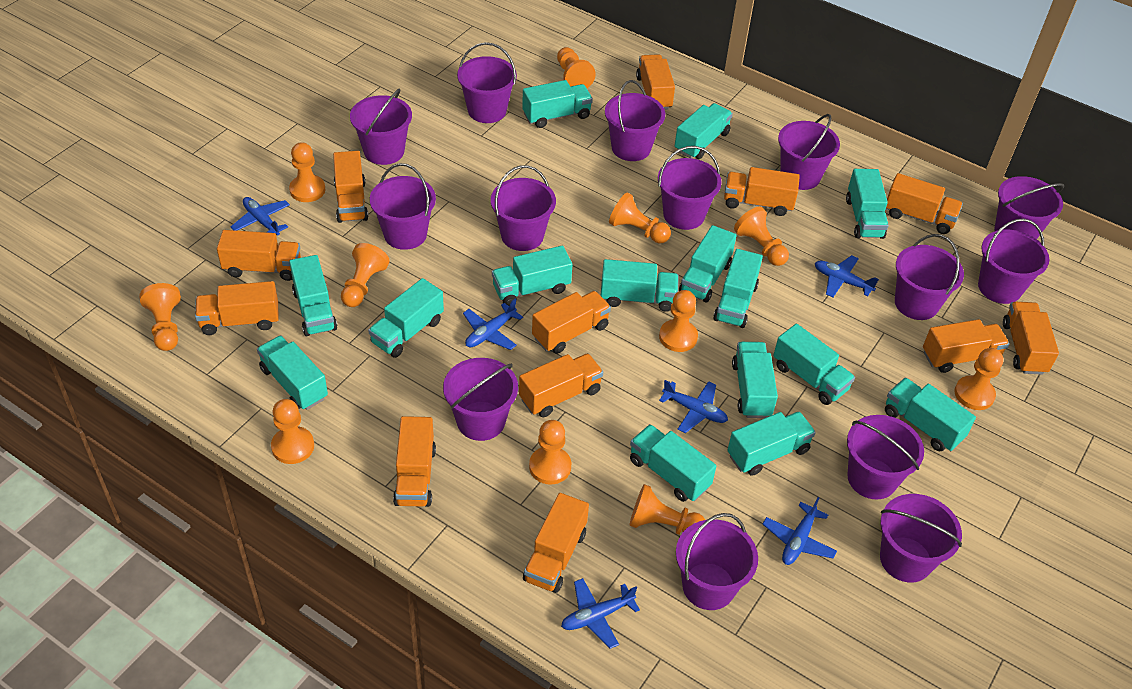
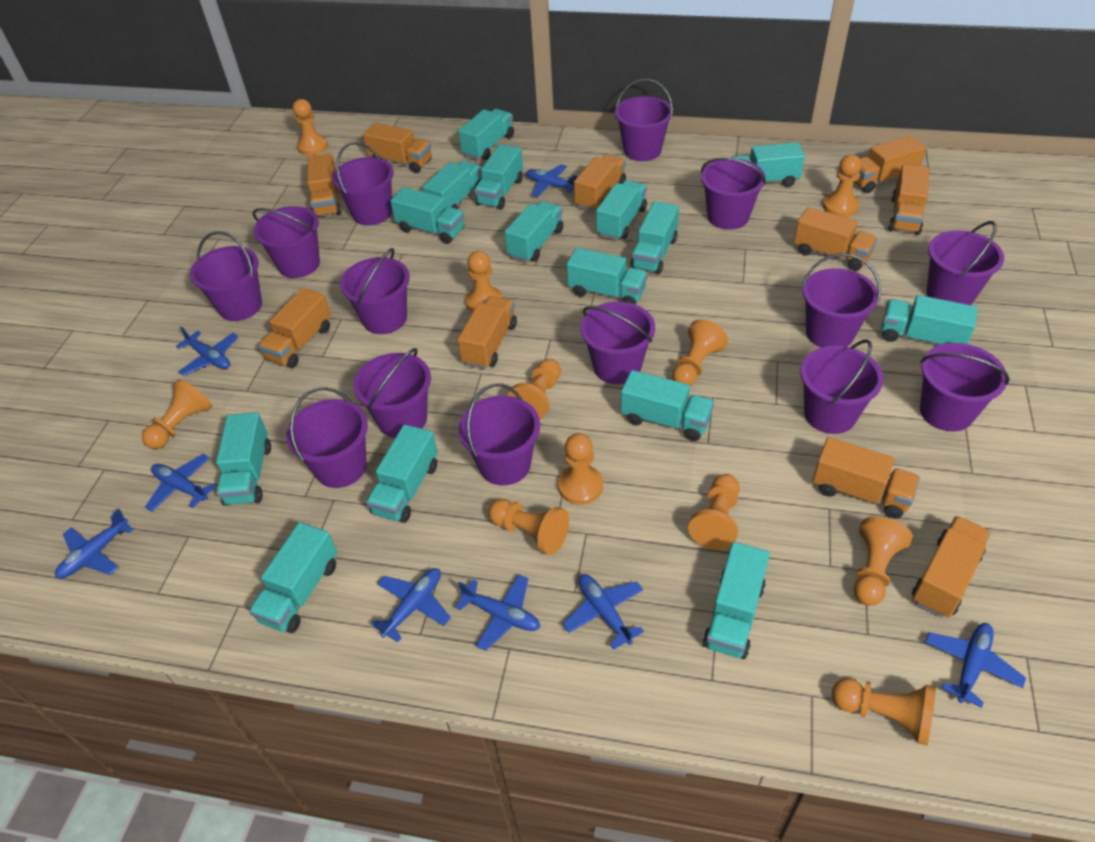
blue plane: [231,197,290,235] [463,299,523,350] [561,578,640,649] [659,380,728,433] [763,497,837,565] [815,255,879,297] = 6 -> [55,509,134,579] [145,454,216,512] [176,327,239,376] [371,568,451,642] [455,575,540,651] [526,164,577,197] [563,574,644,650] [925,623,1026,708] = 8
orange truck: [195,281,279,335] [217,230,301,281] [333,151,368,223] [393,416,436,507] [519,353,603,417] [523,493,589,593] [532,291,611,354] [636,54,675,110] [724,167,800,216] [886,173,963,234] [923,319,1010,373] [1003,302,1059,375] = 12 -> [259,288,331,368] [307,154,342,217] [363,123,432,173] [457,296,517,369] [574,155,626,212] [794,207,877,271] [813,437,920,519] [854,136,926,193] [888,164,930,235] [912,516,991,617] = 10

